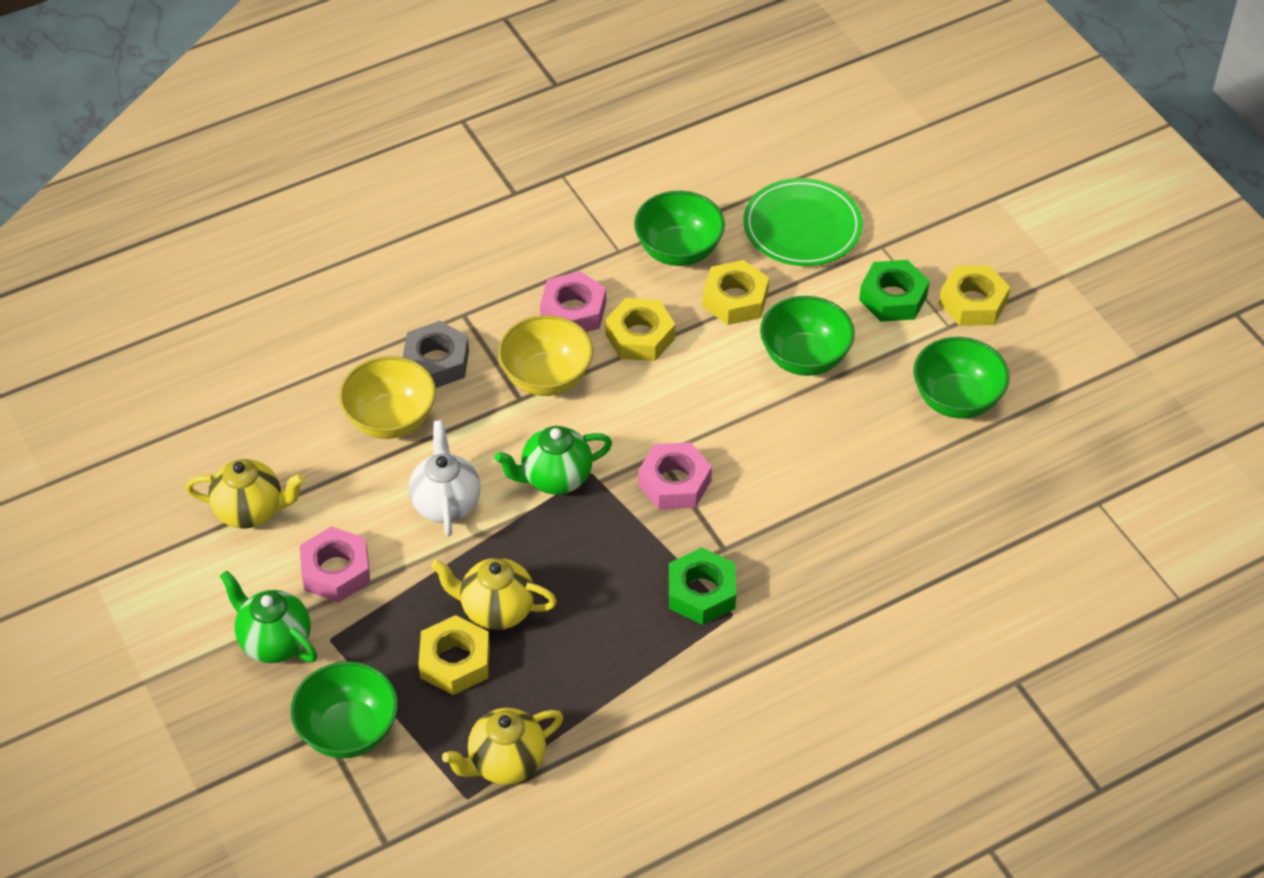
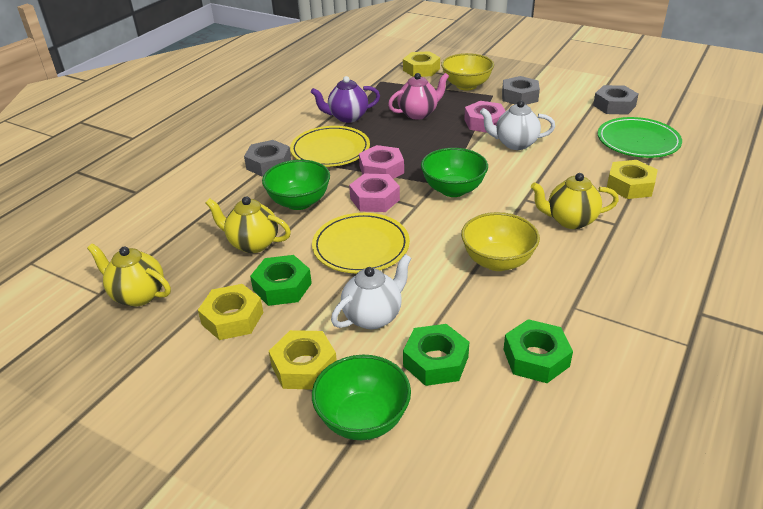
green bowl: [291,661,398,758] [634,191,725,266] [760,296,855,376] [913,337,1010,419] = 4 -> [262,160,330,210] [312,355,411,440] [421,148,488,197] = 3
green nut: [669,547,736,625] [859,260,930,322] = 2 -> [250,255,312,306] [403,324,469,386] [503,319,573,383] = 3
green teapot: [220,571,317,663] [495,426,612,494] = 2 -> none = 0
grey nut: [403,321,469,388] = 1 -> [244,140,291,177] [502,76,540,105] [593,85,639,115] = 3
pink teapot: none = 0 -> [388,73,449,120] = 1
purple teapot: none = 0 -> [311,76,380,123] = 1
white teapot: [409,420,481,536] = 1 -> [331,254,411,329] [480,101,555,150] = 2
yellow plate: none = 0 -> [290,126,370,167] [312,213,410,273] = 2

